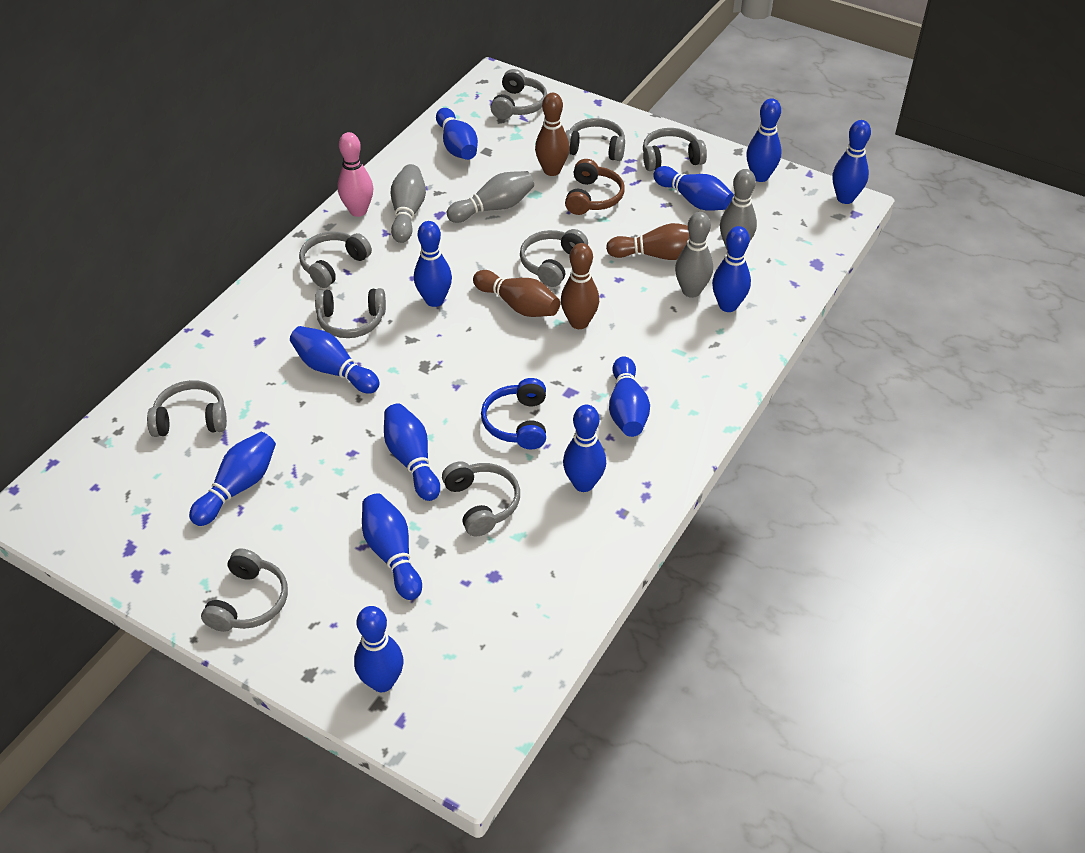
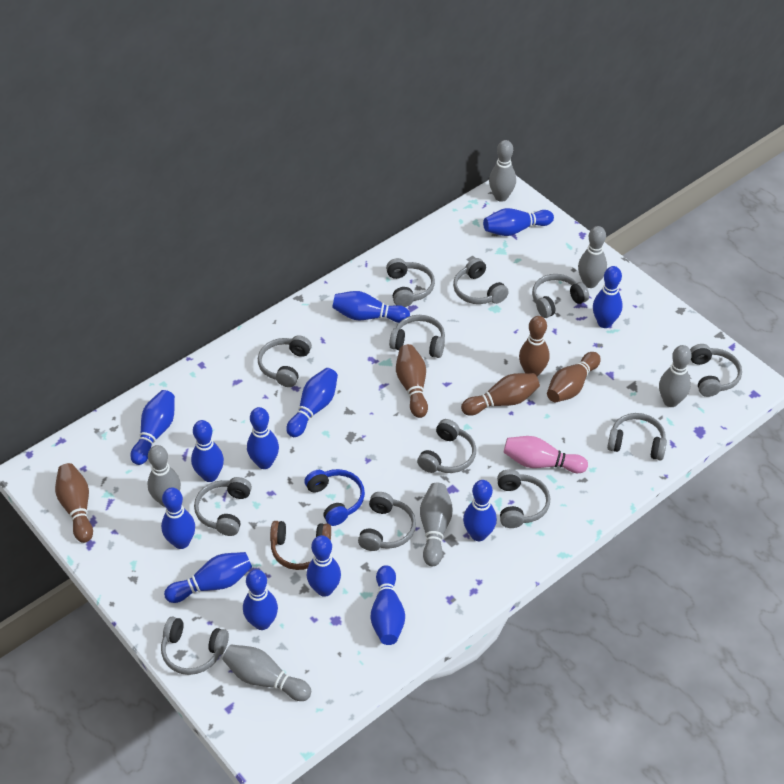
brown bowling pin: [473,270,560,317] [535,93,569,176] [561,243,599,329] [606,223,689,260] = 4 -> [55,463,93,543] [396,344,428,418] [461,373,540,416] [519,316,550,377] [547,352,601,402] = 5
grey bowling pin: [390,164,426,243] [446,171,534,223] [675,212,713,298] [720,169,757,249] = 4 -> [147,445,181,507] [222,645,311,701] [420,483,453,566] [489,140,516,202] [578,226,607,288] [659,345,692,407] = 6
grey headphones: [147,380,227,437] [201,549,288,632] [299,232,372,288] [315,288,386,338] [442,461,520,537] [490,69,547,119] [520,229,588,287] [565,118,625,161] [643,128,707,171] = 9 -> [161,616,229,675] [194,477,252,536] [258,335,312,387] [358,492,416,551] [386,258,435,307] [389,315,445,358] [417,419,476,473] [453,258,509,304] [497,469,550,528] [532,274,589,318] [607,413,667,460] [690,344,742,397] = 12

